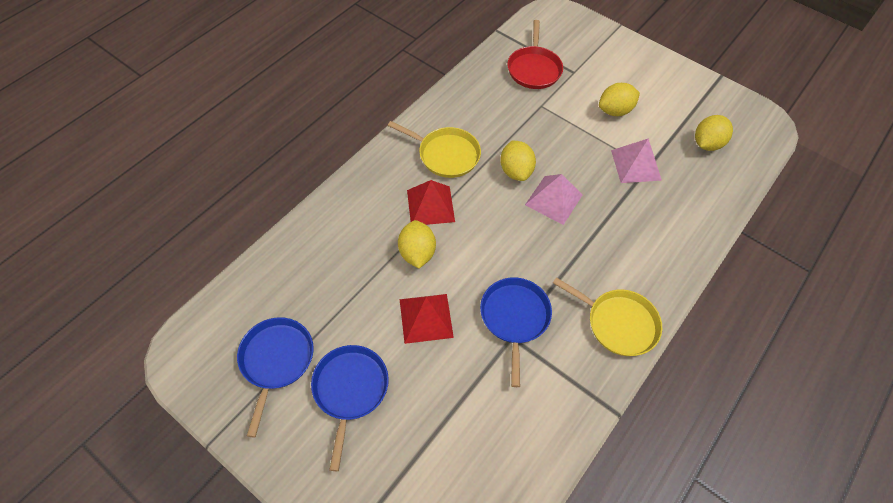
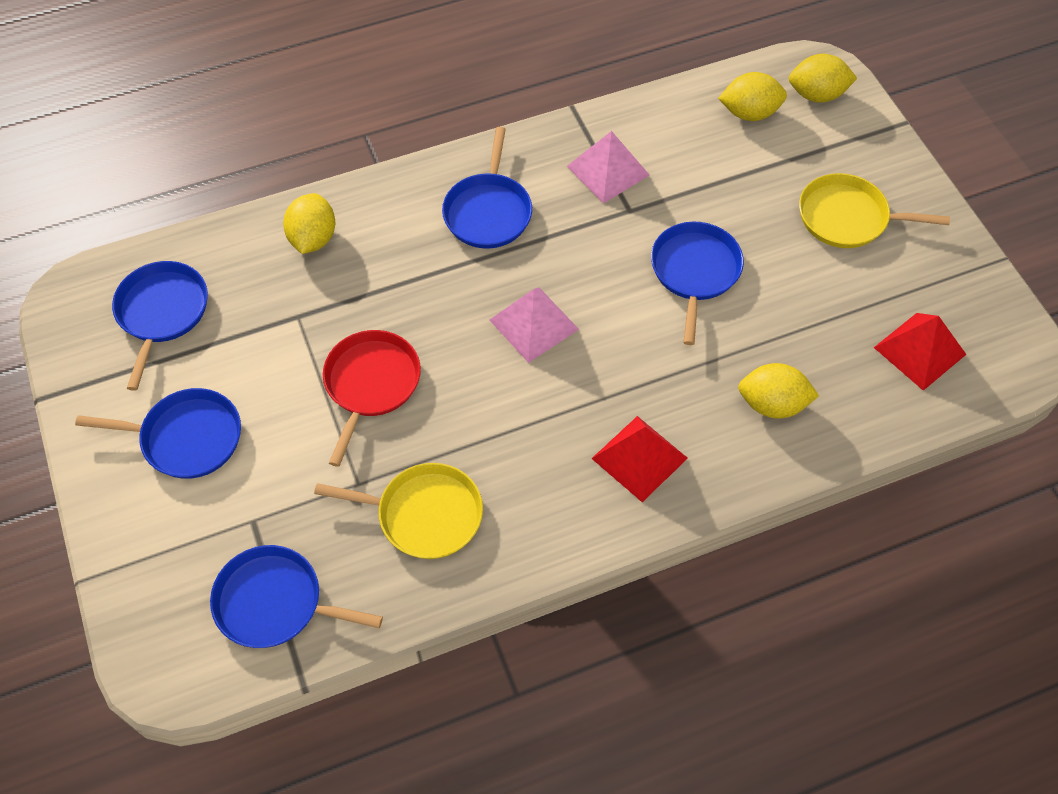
blue pan: [237,317,314,437] [311,345,389,471] [480,277,552,387] = 3 -> [75,388,241,479] [112,261,208,391] [210,545,383,648] [442,127,532,249] [651,222,744,345] = 5

